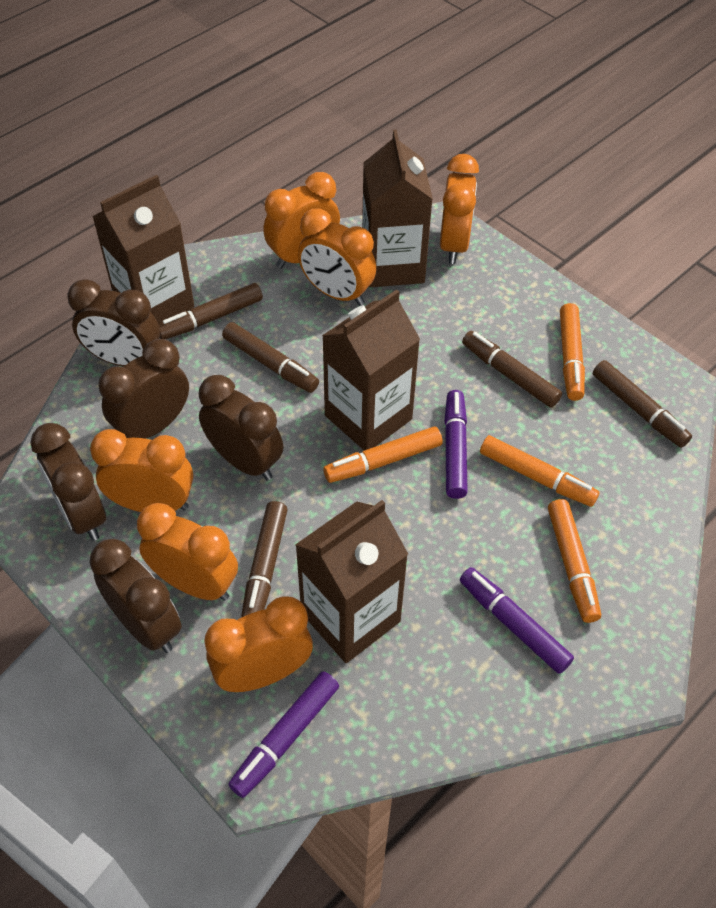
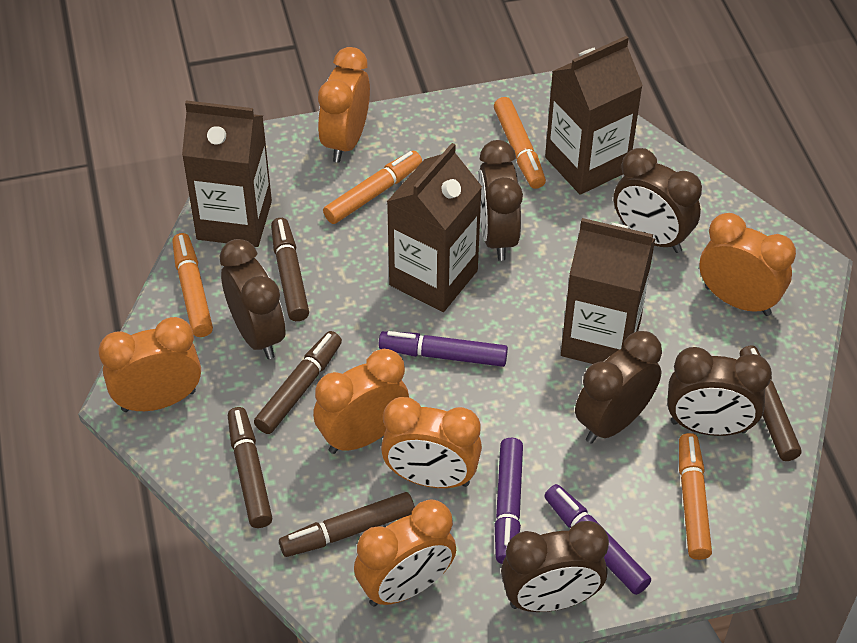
brown clock: [31,423,106,541] [67,279,160,367] [90,539,182,653] [98,339,189,439] [199,375,283,480] = 5 -> [220,239,286,359] [478,140,523,261] [501,521,609,612] [575,331,662,444] [614,148,702,253] [667,347,772,436] = 6

